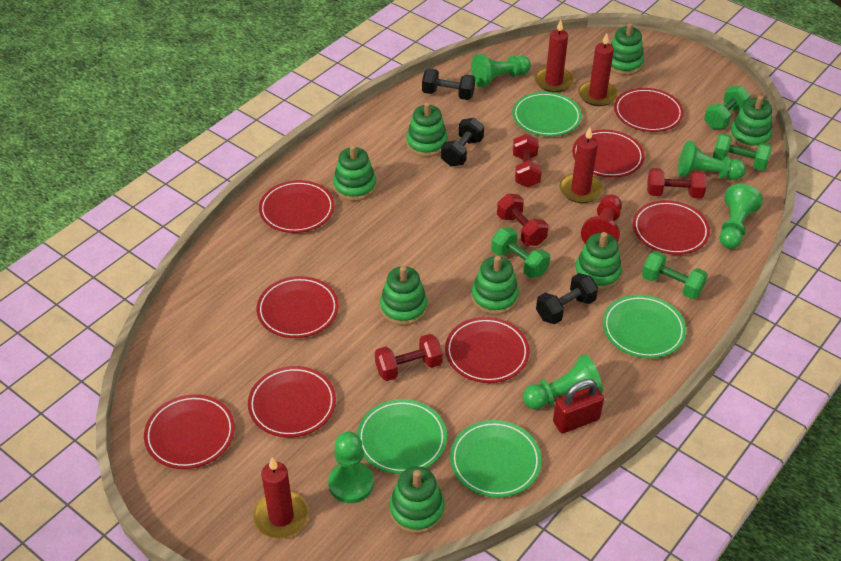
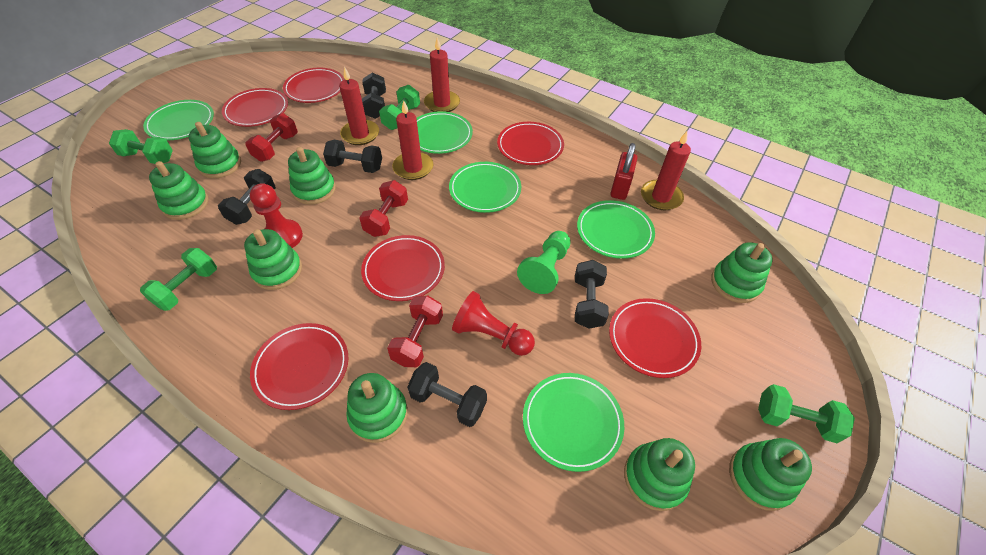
black dumbbell: [422,68,475,100] [441,118,484,167] [536,273,598,324] = 3 -> [218,169,276,225] [323,140,382,173] [362,73,386,119] [407,362,487,427] [575,260,609,329] = 5
green pawn: [328,432,374,503] [471,54,531,87] [523,354,603,410] [678,140,746,180] [720,184,763,249] = 5 -> [517,231,571,294] = 1
green plate: [357,399,447,474] [450,420,542,498] [512,92,582,136] [603,295,686,358] = 4 -> [143,100,214,140] [416,111,473,154] [449,162,521,213] [523,373,624,472] [577,200,655,259] = 5
red dumbbell: [375,334,443,381] [497,194,548,246] [513,134,542,188] [647,168,706,199] = 4 -> [245,113,298,162] [359,180,408,237] [387,296,443,367] = 3
red pawn: [581,194,622,244] = 1 -> [250,183,303,248] [452,291,535,356] = 2
red plate: [144,394,235,469] [248,366,336,437] [257,276,339,338] [259,180,335,233] [445,317,530,383] [572,130,645,178] [614,88,684,132] [633,200,710,255] = 8 -> [222,88,288,127] [250,323,348,410] [283,68,345,103] [361,235,445,301] [497,122,564,165] [609,298,701,378] = 6

